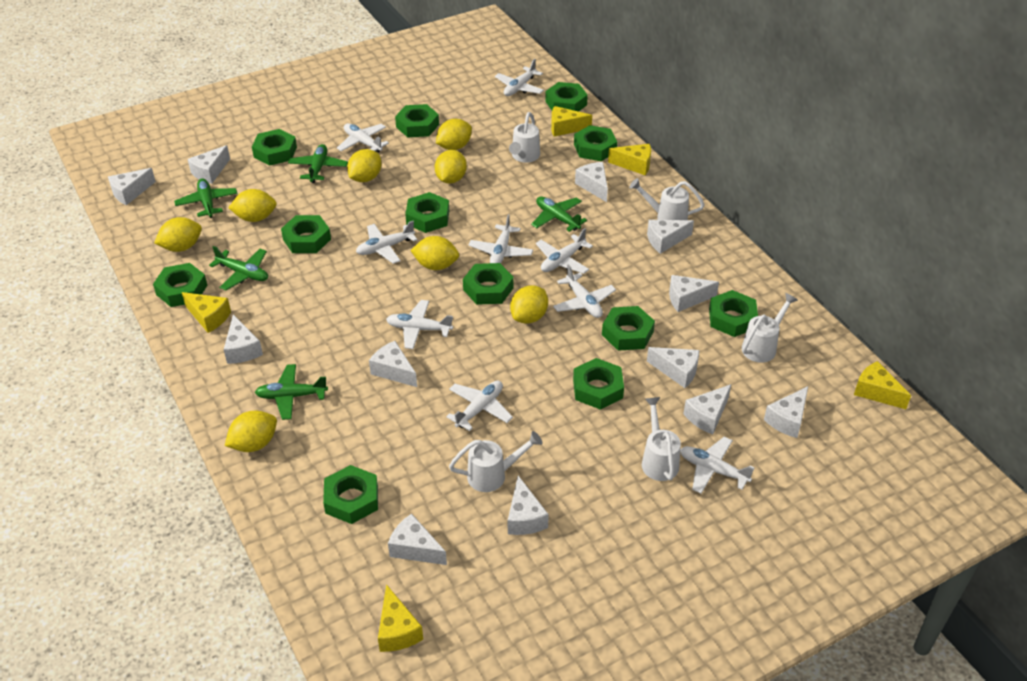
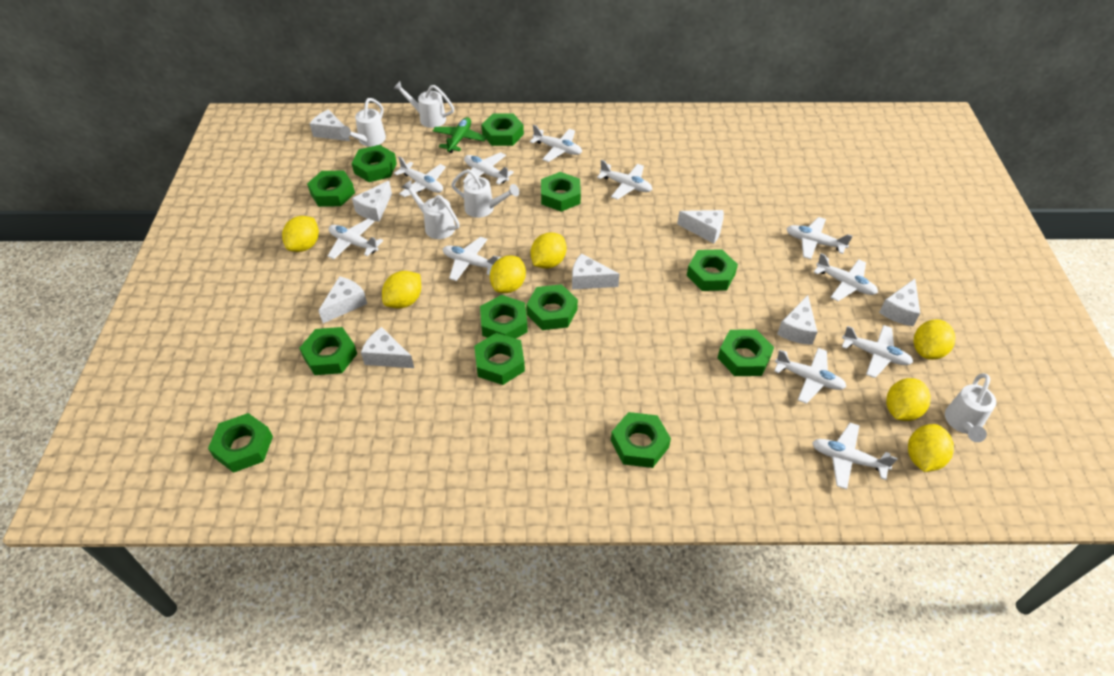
green plane: [174,178,238,218] [209,246,268,290] [255,364,328,420] [288,144,348,183] [531,196,587,232] = 5 -> [433,117,487,153] = 1
white cheese: [108,168,156,205] [188,145,230,184] [224,315,263,364] [369,341,417,387] [388,514,447,565] [508,476,549,535] [575,162,608,202] [647,220,694,254] [647,347,699,388] [669,275,719,312] [683,384,731,434] [764,386,808,438] = 12 -> [309,109,350,141] [318,276,367,323] [352,181,392,222] [361,327,414,368] [572,253,619,290] [677,210,724,244] [777,295,817,345] [879,279,920,326] = 8
white plane: [337,123,389,153] [356,221,417,264] [386,300,453,349] [446,381,513,431] [469,214,533,264] [495,59,544,96] [536,228,593,274] [553,264,616,318] [680,437,754,493] = 9 -> [328,218,383,259] [394,156,446,197] [443,237,502,281] [463,152,514,184] [530,125,582,162] [597,160,652,200] [774,348,846,404] [786,217,853,259] [812,423,898,489] [814,253,878,301] [842,325,913,378] = 11
yellow cheese: [182,292,231,333] [378,584,423,652] [551,106,592,137] [608,144,651,175] [854,361,911,409] = 5 -> none = 0
yellow lemon: [154,217,202,252] [225,411,277,452] [228,189,277,222] [347,149,381,182] [410,236,459,270] [435,150,467,184] [436,119,472,150] [510,285,548,324] = 8 -> [282,216,319,252] [382,271,421,309] [490,255,526,293] [531,232,566,269] [886,378,931,421] [908,424,954,472] [914,319,955,360] = 7

